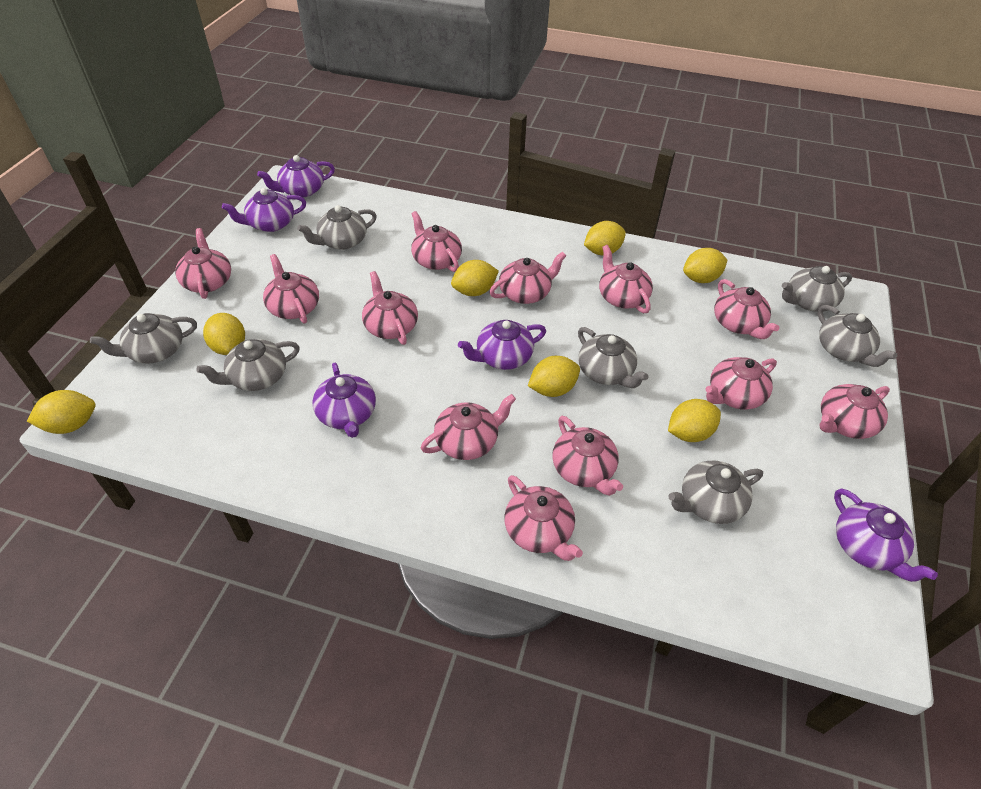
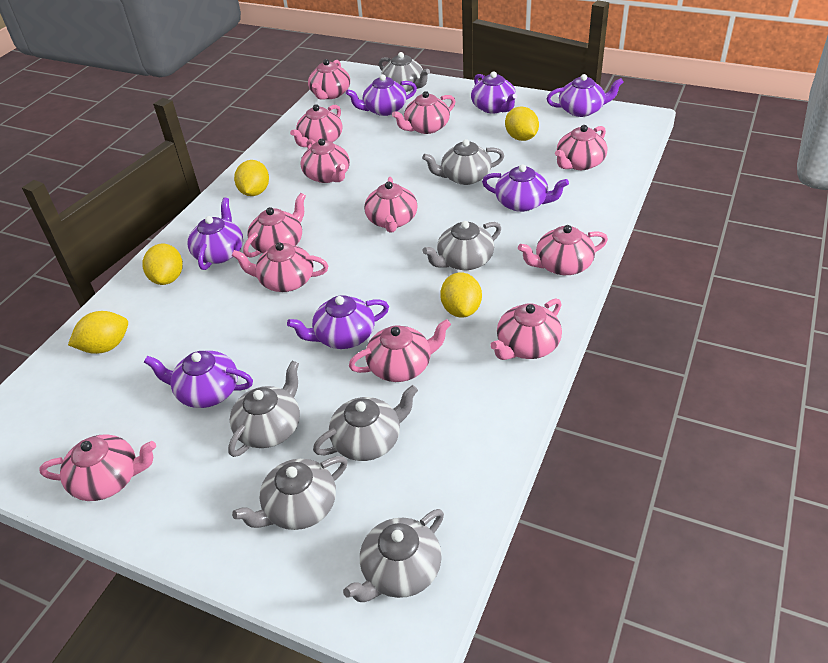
purple teapot: [222,188,306,232] [257,155,335,198] [312,363,376,438] [458,320,546,370] [834,488,938,582] = 5 -> [144,351,253,408] [188,198,243,270] [287,295,389,349] [346,74,417,116] [471,71,517,114] [482,164,569,212] [546,74,624,117] = 7
yellow lemon: [27,390,96,434] [203,313,245,355] [451,260,499,296] [528,356,580,397] [584,221,626,255] [668,399,721,442] [683,248,727,283] = 7 -> [68,311,128,354] [142,244,183,285] [234,160,269,196] [440,272,482,317] [505,106,539,141] = 5

